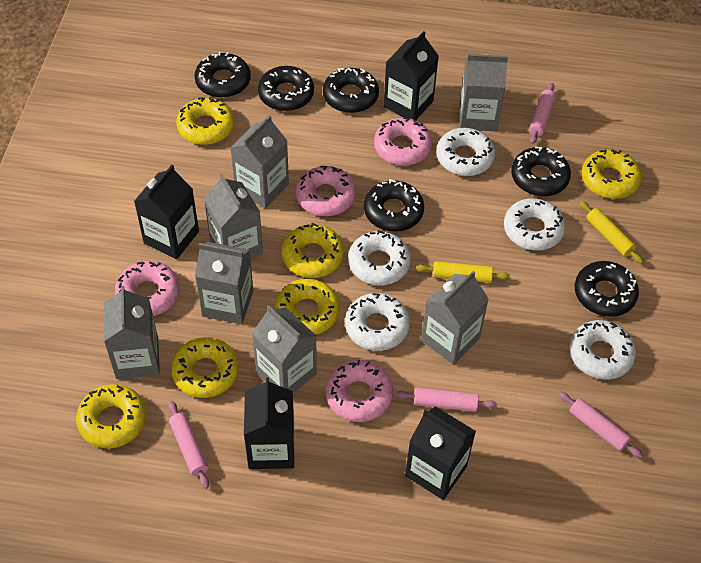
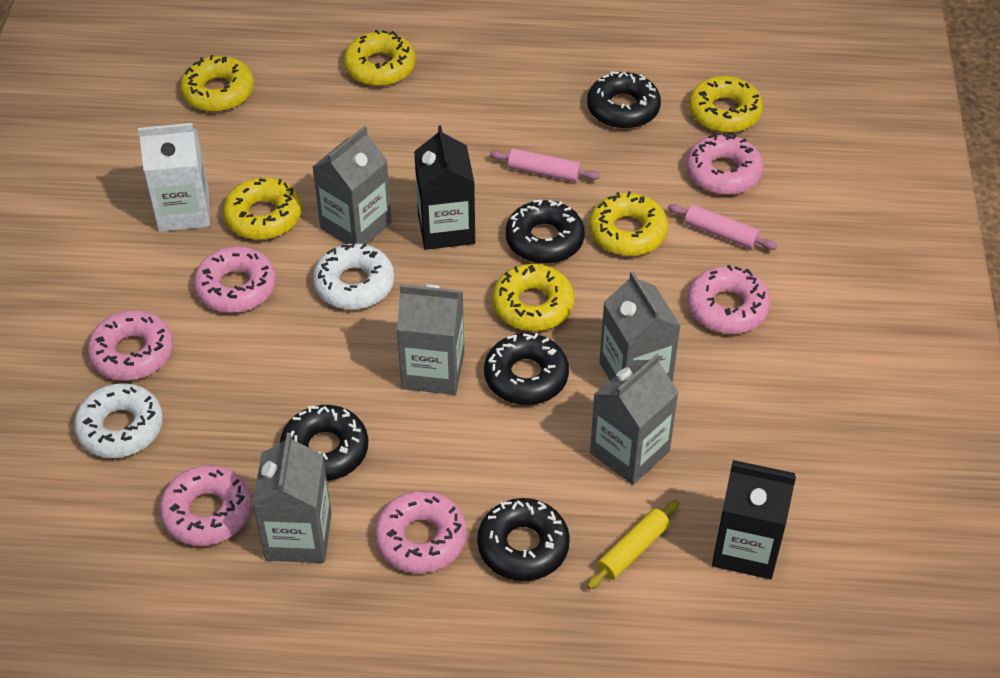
black carton: [134,165,199,259] [244,378,294,469] [383,31,439,120] [405,406,476,500] = 4 -> [414,125,475,250] [712,460,796,579] = 2
black donut: [194,52,251,98] [258,66,314,111] [323,67,379,113] [364,179,424,232] [511,147,571,196] [575,261,639,317] = 6 -> [280,405,368,481] [477,498,570,581] [484,333,569,405] [506,200,585,264] [587,71,661,129] = 5
grey carton: [103,286,160,379] [195,242,253,324] [204,174,263,259] [230,115,289,209] [252,306,317,393] [421,271,489,365] [460,54,508,131] = 7 -> [253,433,332,563] [312,126,392,245] [396,284,464,395] [590,354,679,485] [599,271,681,383] = 5
pink donut: [115,261,180,316] [296,166,356,216] [325,360,393,422] [374,117,432,166] = 4 -> [88,310,173,381] [159,465,252,546] [194,246,276,313] [375,491,467,573] [687,134,763,195] [688,265,770,334] = 6
pink rolling pin: [168,401,209,489] [396,387,497,412] [529,83,556,144] [559,392,643,458] = 4 -> [490,148,600,182] [668,204,777,250] = 2
white carton: none = 0 -> [138,123,210,232] = 1
white donut: [345,293,410,351] [348,230,411,285] [436,128,495,176] [504,198,565,251] [569,320,636,379] = 5 -> [74,383,163,458] [313,242,394,310] = 2
yellow rolling pin: [416,261,510,283] [580,201,644,264] = 2 -> [587,500,679,589] = 1

